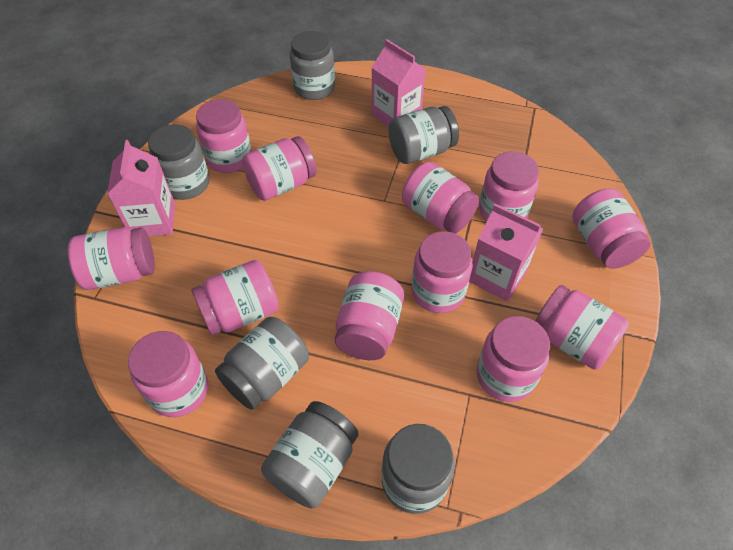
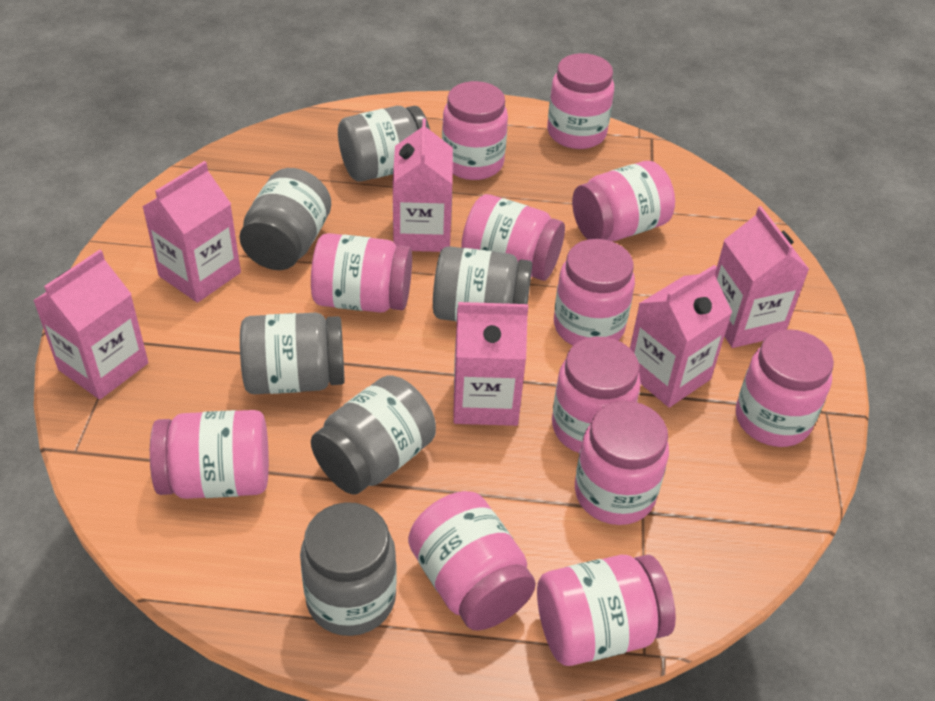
pink carton: [107,140,175,236] [371,39,426,127] [469,204,543,302] = 3 -> [33,250,148,400] [142,161,241,303] [393,119,453,252] [453,302,528,426] [630,265,732,408] [715,206,809,348] = 6

